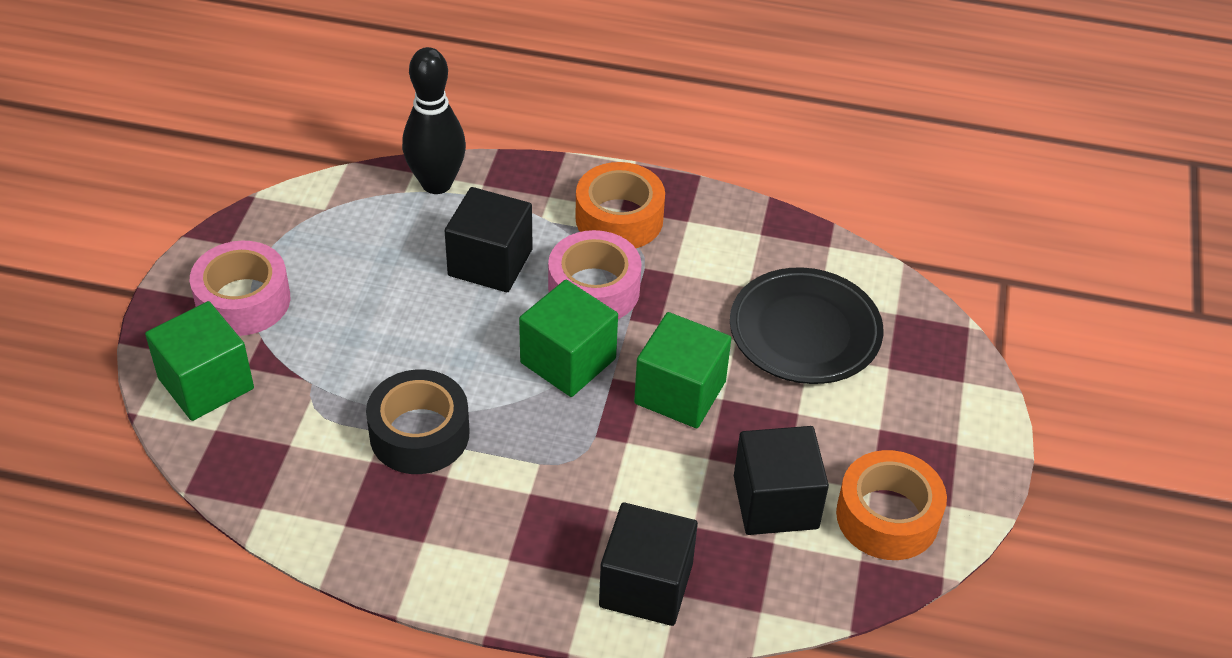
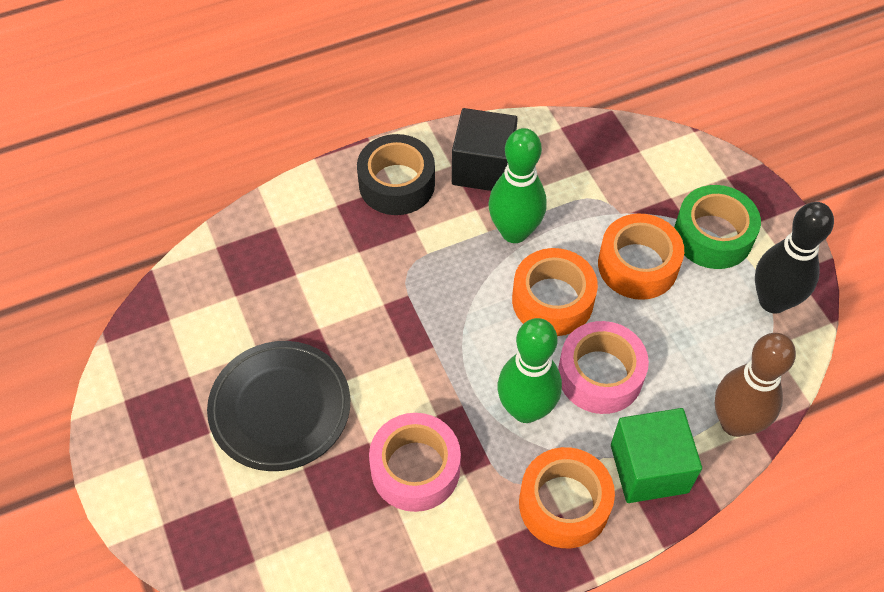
black cube: [445,187,533,292] [599,503,698,626] [734,426,829,535] = 3 -> [452,108,518,191] = 1
brown bowling pin: none = 0 -> [715,333,796,437] = 1
green bowling pin: none = 0 -> [488,128,547,243] [497,318,562,423] = 2
green cube: [145,301,254,421] [519,280,618,397] [634,312,731,428] = 3 -> [611,408,702,503] = 1
green tape: none = 0 -> [674,185,761,269] = 1
orange tape: [575,162,665,248] [836,450,947,560] = 2 -> [512,248,598,336] [519,447,615,548] [598,213,684,300] = 3

